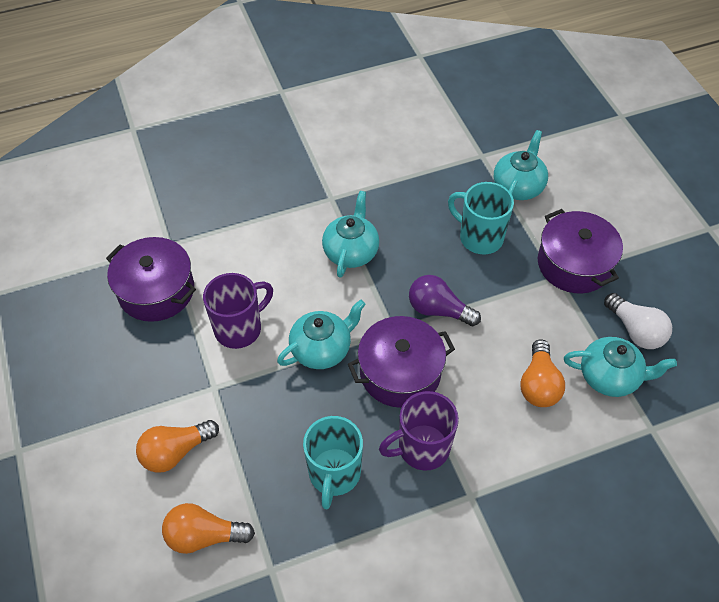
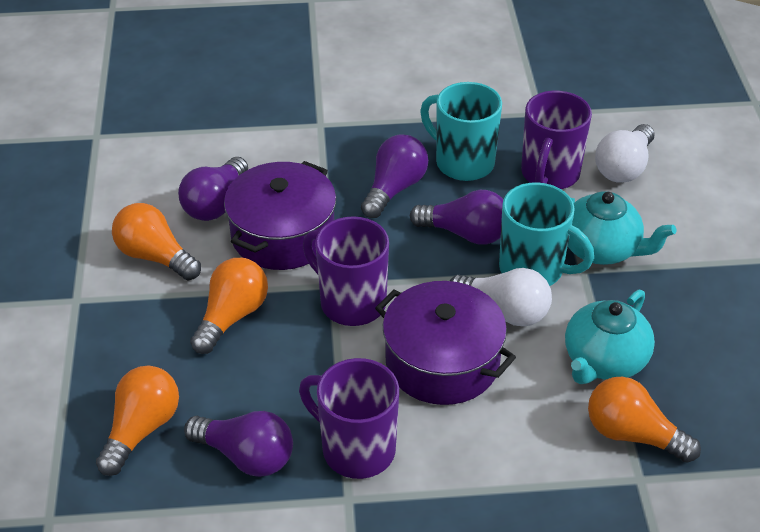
orange light bulb: [136,420,219,473] [162,503,255,554] [520,340,565,407] = 3 -> [96,366,179,476] [112,203,201,281] [190,258,268,354] [588,377,701,463] = 4
purple light bulb: [409,275,481,326] = 1 -> [178,157,248,221] [184,411,293,477] [361,134,428,218] [410,190,503,245] = 4
purple mug: [203,273,273,349] [379,391,459,470] = 2 -> [299,358,399,479] [303,216,389,326] [521,91,592,189] = 3
purple pot: [106,237,196,322] [348,316,455,408] [538,209,623,293] = 3 -> [224,161,336,270] [375,281,516,405] = 2
turquoise teapot: [277,300,366,369] [322,191,379,278] [494,130,548,200] [564,337,677,397] = 4 -> [565,289,655,384] [568,191,676,265] = 2
white light bulb: [604,293,672,349] = 1 -> [450,268,552,327] [595,124,654,183] = 2

